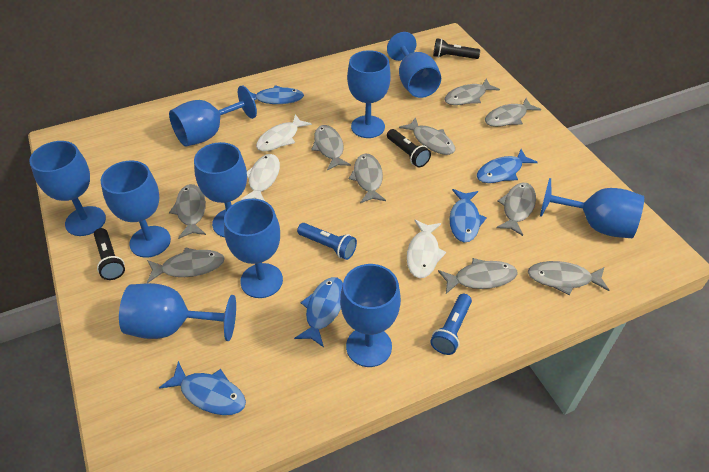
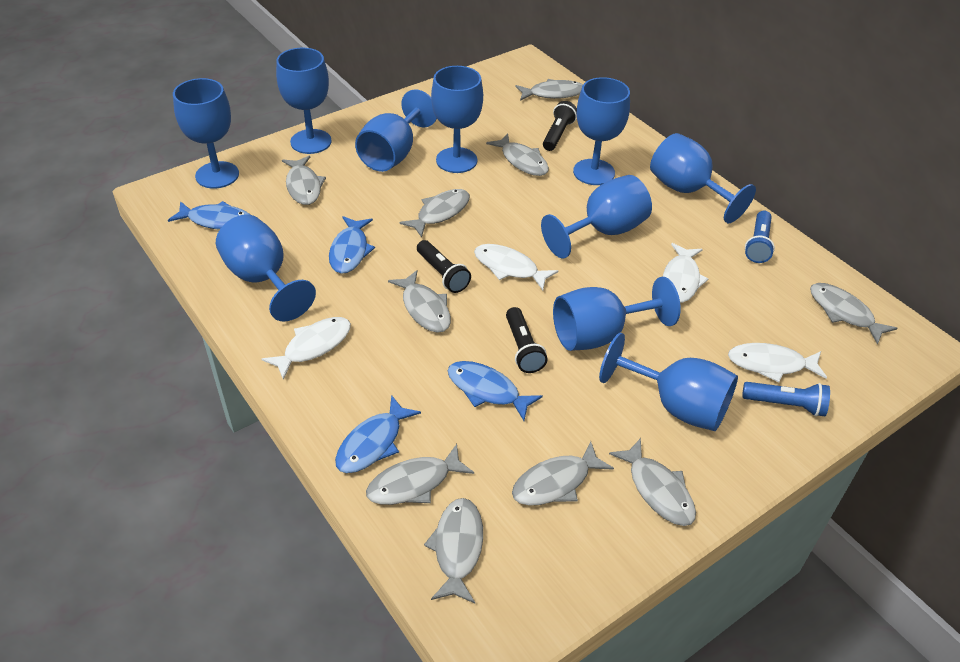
blue fish: [159,361,246,415] [250,85,304,104] [294,277,343,347] [450,189,487,242] [477,149,538,183] = 5 -> [168,201,250,230] [329,216,375,274] [335,395,421,473] [447,361,543,421] = 4
white fish: [241,154,280,201] [256,114,312,151] [407,220,446,278] = 3 -> [262,317,351,380] [474,244,558,290] [663,243,708,303] [728,343,827,382] = 4

